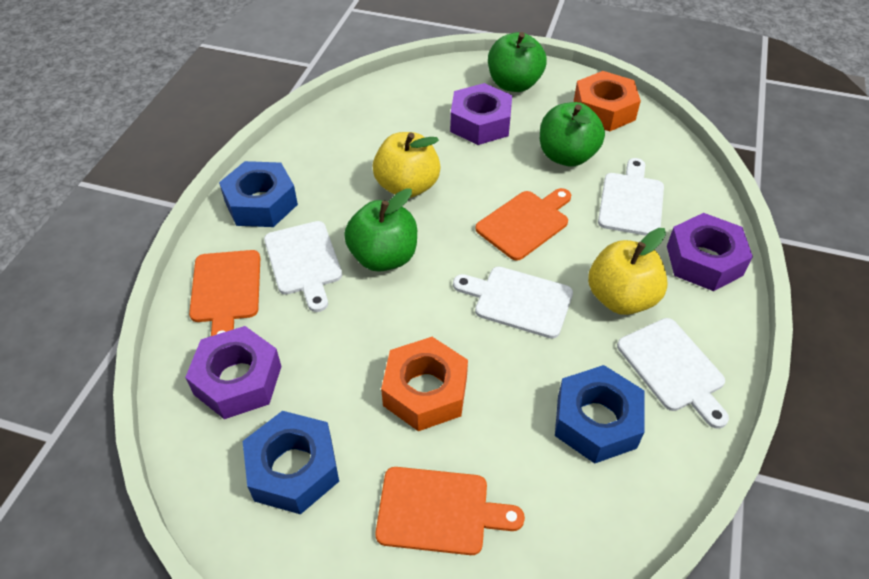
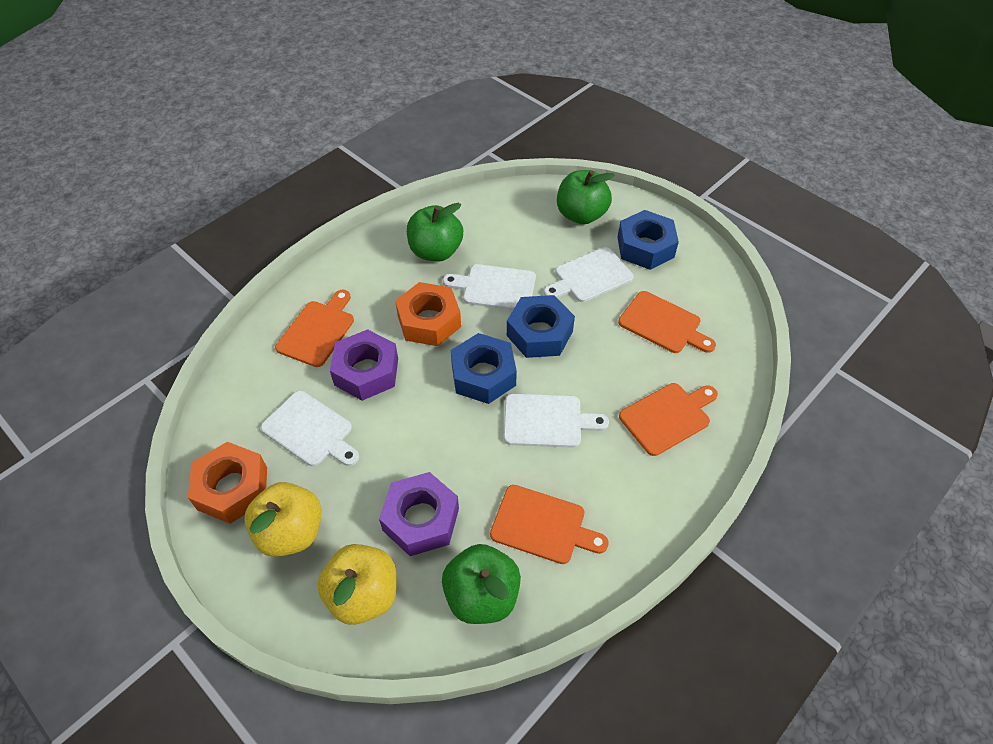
orange cutting board: [189,250,260,336] [375,467,525,555] [475,188,571,261] = 3 -> [275,290,354,367] [490,485,609,564] [618,291,716,353] [619,383,718,456] = 4
purple nut: [185,326,281,419] [450,83,512,145] [667,213,753,291] = 3 -> [330,329,398,401] [379,472,459,556] = 2

